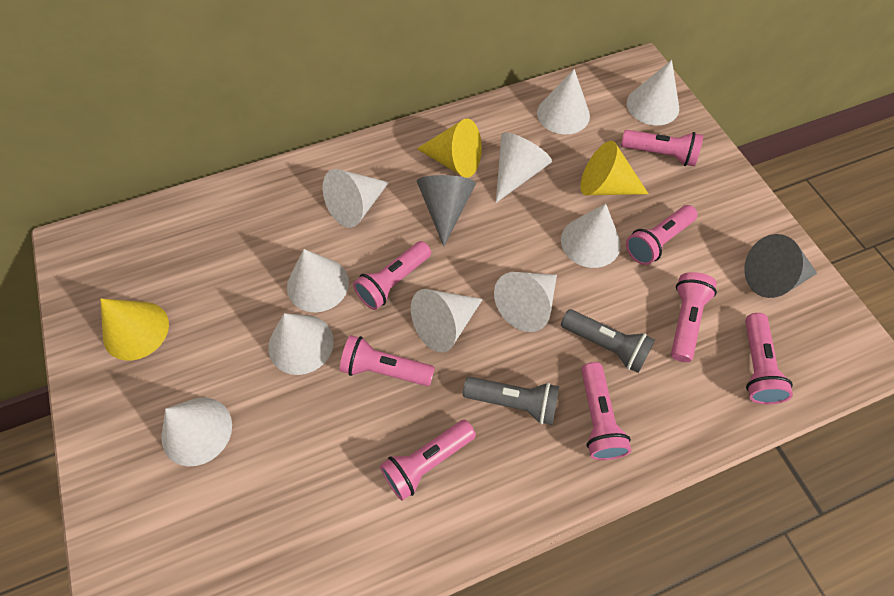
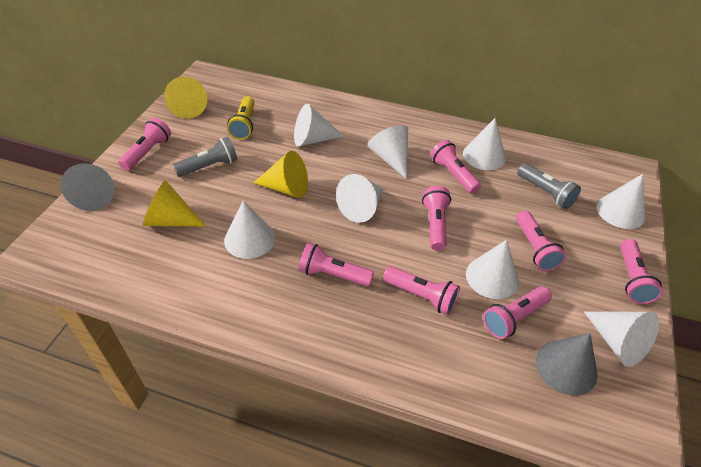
white cone: [161,398,232,467] [268,313,334,375] [287,249,349,312] [323,169,389,228] [411,289,483,353] [494,272,557,332] [496,132,552,203] [537,69,590,134] [561,204,621,268] [627,60,679,125] = 10 -> [224,200,275,259] [294,104,344,147] [336,174,384,223] [368,125,408,179] [463,118,506,170] [466,240,519,299] [584,312,659,367] [597,174,645,229] = 8
yellow flashlight: none = 0 -> [227,96,255,140] = 1

